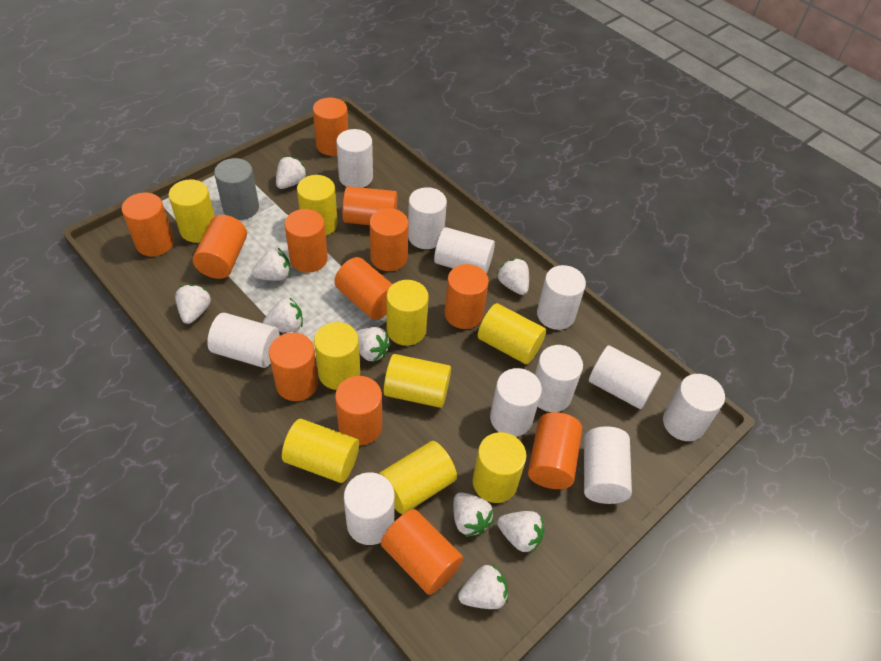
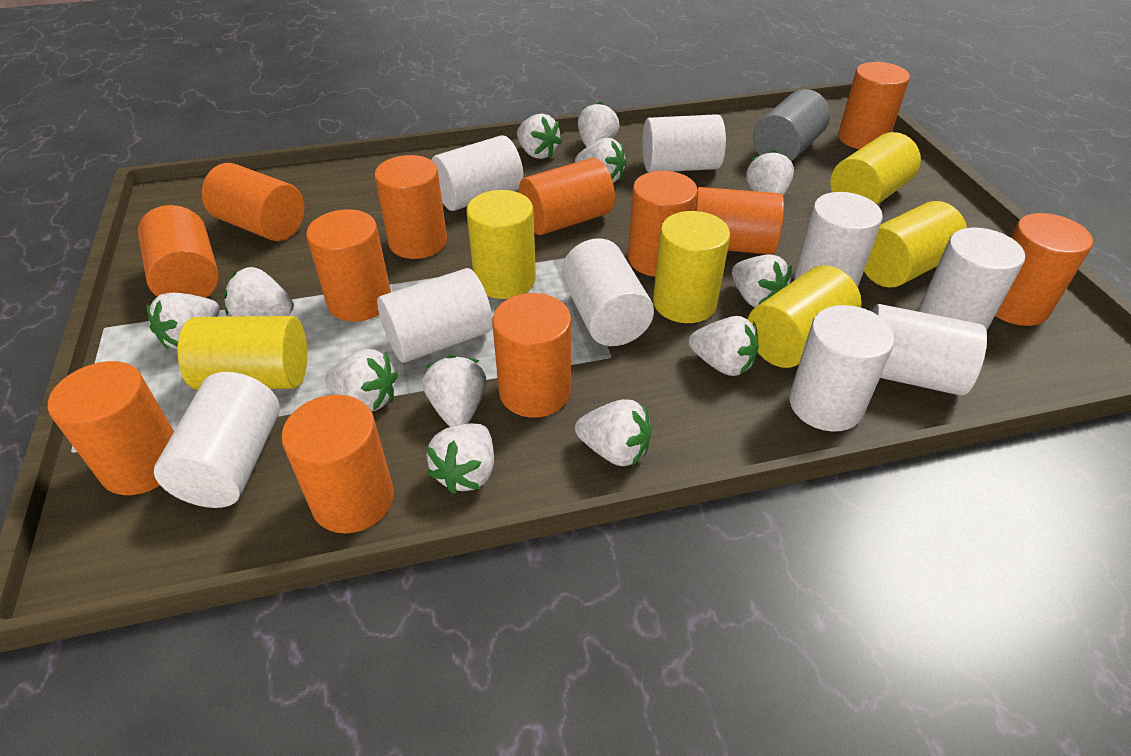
white cylinder: [207,313,280,368] [336,129,373,188] [344,472,395,545] [408,187,447,249] [434,227,495,274] [490,368,542,437] [535,345,583,412] [537,265,586,330] [584,426,632,504] [589,345,661,409] [663,374,725,441] = 11 -> [154,372,280,508] [377,268,493,363] [431,135,524,211] [561,239,654,346] [643,114,726,172] [789,305,895,432] [794,192,883,287] [872,304,987,396] [918,227,1025,331] = 9
white strawberry: [175,284,211,324] [252,248,290,281] [263,297,303,332] [276,156,307,189] [356,327,391,362] [453,492,493,537] [458,564,508,609] [496,258,529,295] [497,511,544,554] = 9 -> [146,293,220,350] [224,267,294,316] [325,349,398,412] [423,355,486,427] [426,423,494,494] [517,114,562,159] [575,138,627,183] [575,399,651,466] [578,102,620,147] [689,316,759,376] [732,254,792,307] [746,150,794,196] = 12
yellow cylinder: [169,180,215,243] [282,419,359,483] [297,175,338,236] [314,322,360,390] [379,441,457,514] [384,354,451,408] [386,280,429,346] [473,432,526,503] [478,303,546,364] = 9 -> [178,316,307,390] [466,190,536,299] [653,211,730,323] [748,265,862,368] [830,132,921,205] [864,201,967,288] = 6

